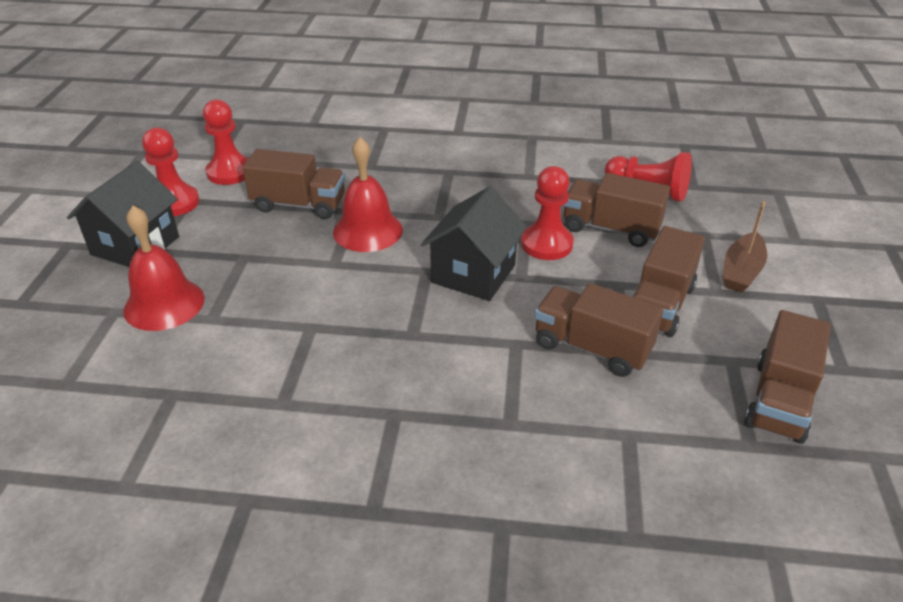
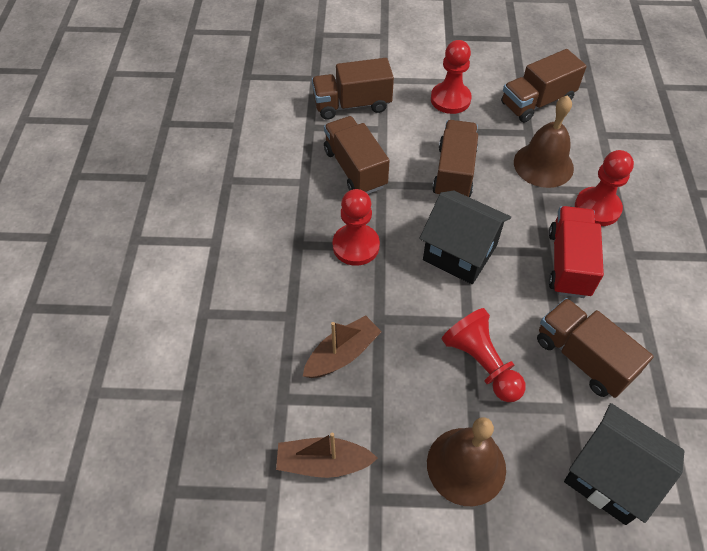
brown bell: none = 0 -> [427,417,506,506] [514,95,574,188] = 2
brown boat: [723,201,767,293] = 1 -> [276,432,378,478] [303,315,382,378] = 2
red bell: [123,206,204,331] [333,137,403,252] = 2 -> none = 0
red truck: none = 0 -> [549,206,604,298] = 1

